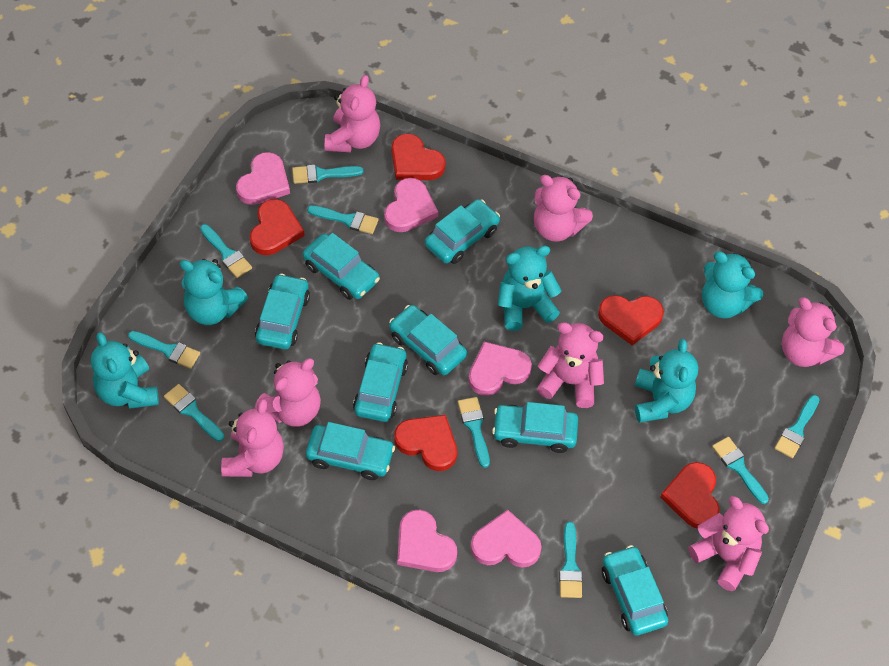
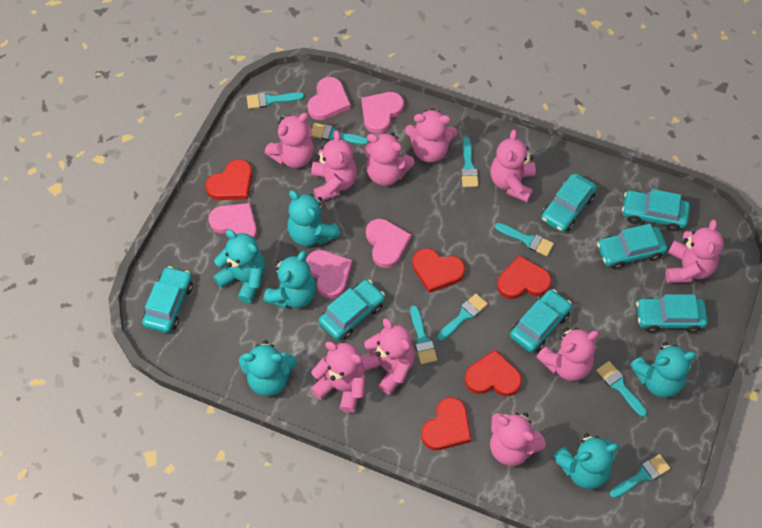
pink teddy bear: [221,399,284,477] [255,359,321,427] [325,75,380,152] [534,175,593,242] [537,322,604,408] [688,496,769,591] [782,297,845,367] = 7 -> [265,113,314,168] [311,130,357,202] [311,341,365,413] [360,318,415,395] [365,132,415,186] [405,108,457,163] [490,413,546,466] [491,129,536,202] [536,327,599,381] [666,219,724,283] = 10
turquoise brush: [128,331,200,369] [164,384,224,442] [200,224,252,278] [292,165,363,184] [307,205,379,234] [458,397,490,468] [559,522,582,598] [712,437,769,504] [775,395,820,458] = 9 -> [247,92,304,109] [311,123,368,145] [410,305,437,364] [437,293,488,341] [461,137,478,187] [495,223,554,256] [596,361,647,417] [610,454,670,498] = 8
turquoise car: [255,274,310,349] [303,233,380,300] [306,422,395,480] [353,342,408,422] [389,305,467,375] [425,199,500,264] [492,402,578,453] [602,545,668,636] = 8 -> [142,266,193,333] [319,280,385,340] [510,289,572,353] [541,173,597,232] [597,224,667,270] [622,189,690,232] [636,294,708,333] = 7
turquoise teddy bear: [91,332,159,409] [180,258,248,325] [498,246,562,331] [635,339,698,423] [702,251,763,318] = 5 -> [213,230,265,303] [239,340,297,396] [263,251,316,308] [287,190,341,246] [553,433,619,489] [630,342,697,397] = 6

